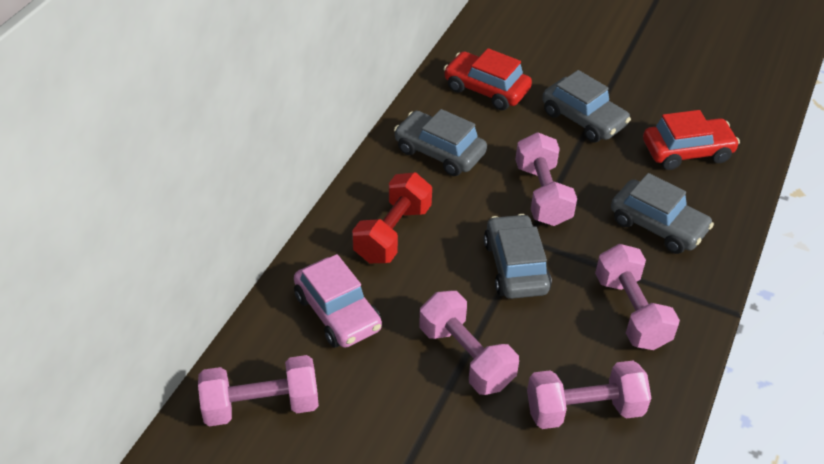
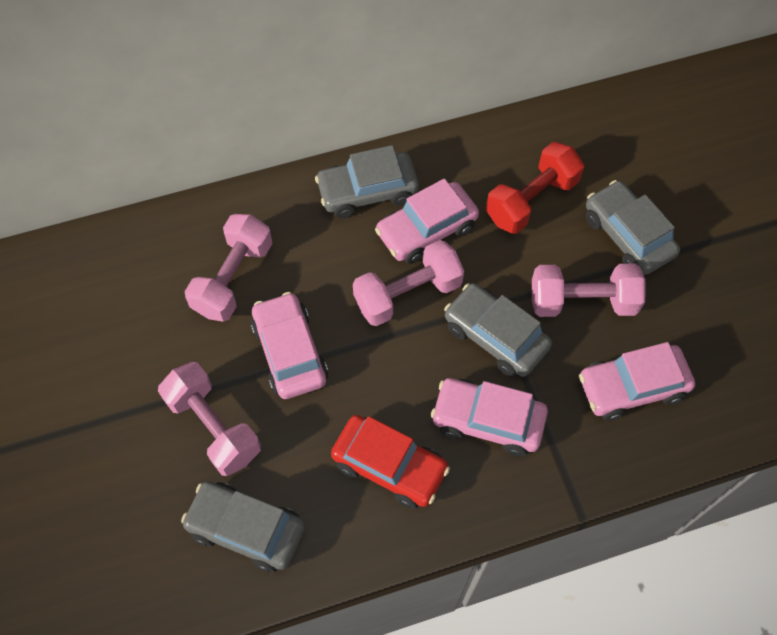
pink car: [294,254,382,348] = 1 -> [251,292,328,399] [375,179,479,264] [431,378,548,456] [579,342,695,421] = 4
pink dumbbell: [198,355,319,426] [419,291,519,395] [515,132,577,226] [527,361,651,429] [595,244,680,350] = 5 -> [158,362,261,476] [185,214,273,322] [353,240,464,326] [532,264,646,317] = 4
red car: [444,48,532,110] [643,110,740,170] = 2 -> [331,415,450,509] = 1

